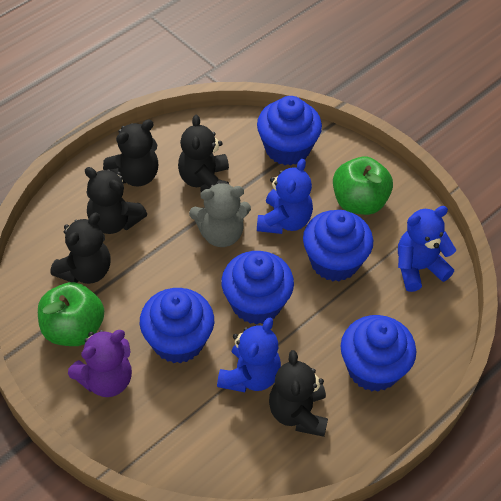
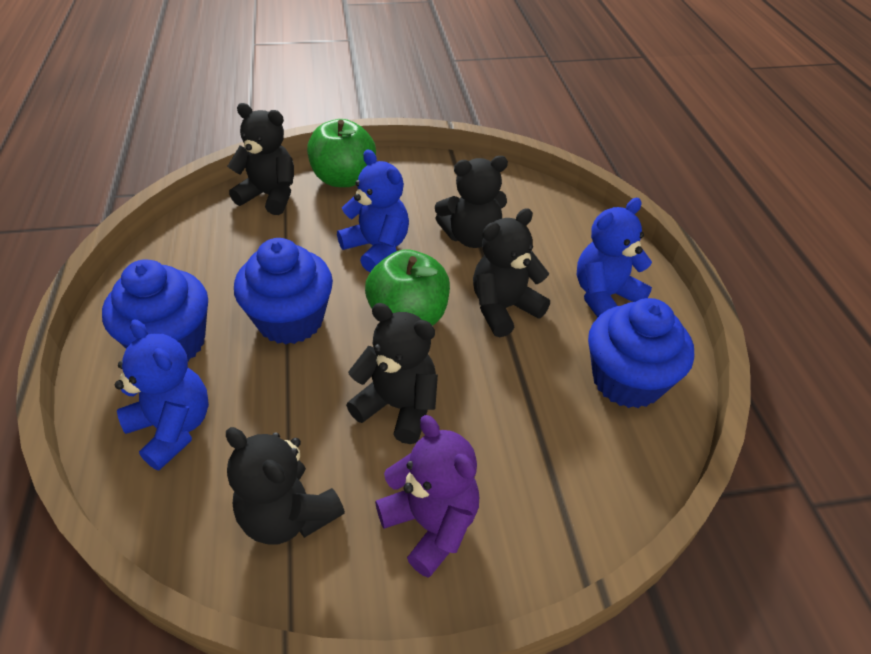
blue cupcake: [140,288,214,363] [221,251,294,325] [257,96,322,166] [303,210,373,281] [341,315,416,392] = 5 -> [102,259,208,362] [234,238,333,344] [588,298,694,408] = 3
grey teddy bear: [189,182,251,247] = 1 -> none = 0

